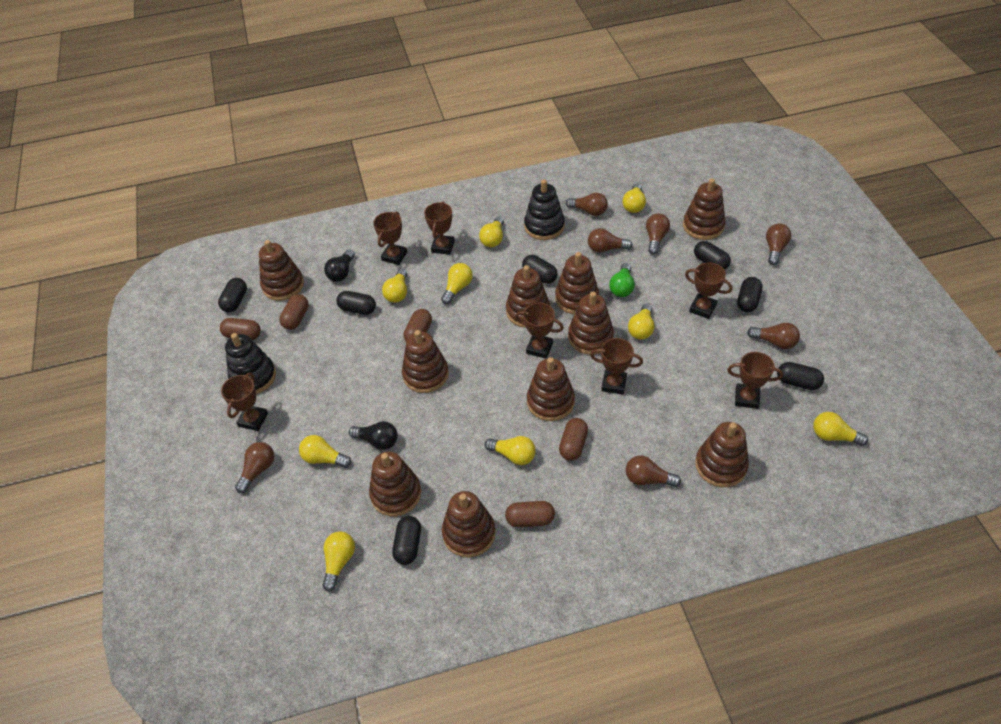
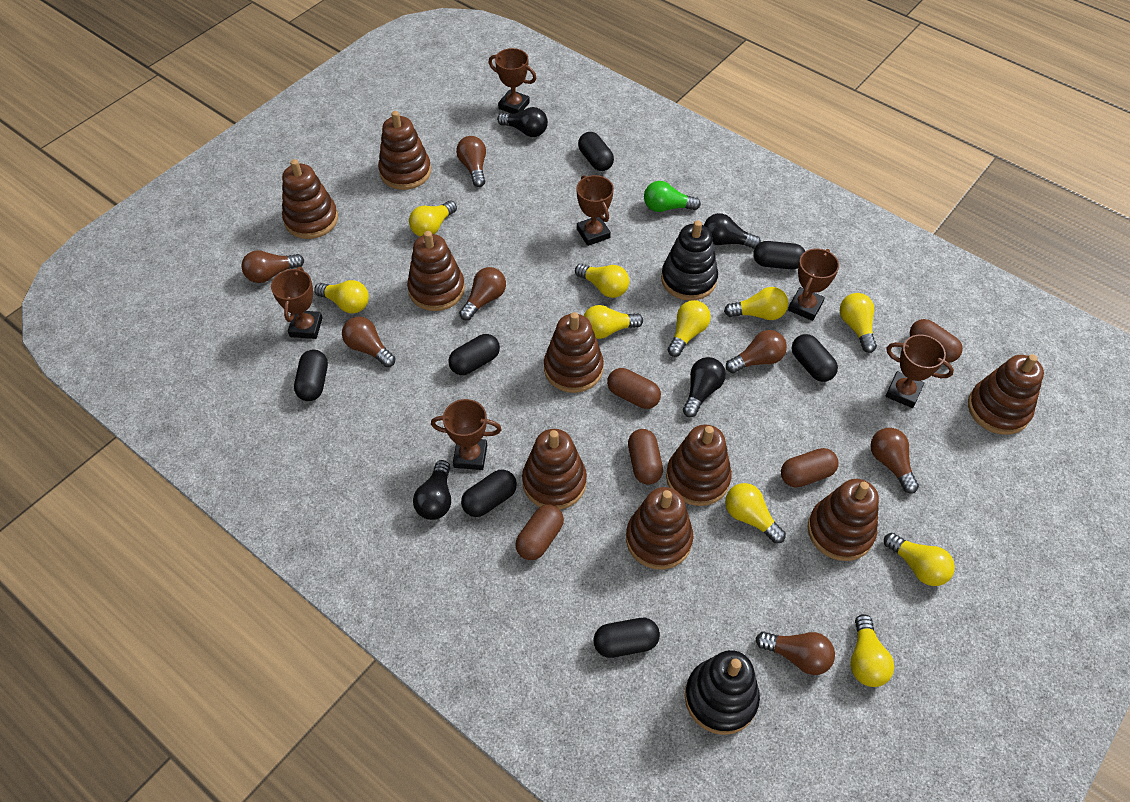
black light bulb: [324,250,355,282] [349,421,398,450] = 2 -> [413,460,451,520] [497,107,548,137] [683,357,726,417] [704,213,761,249] = 4
brown stacking toy: [259,240,304,301] [369,451,421,517] [402,330,449,393] [442,491,495,558] [506,265,550,328] [527,357,575,421] [555,252,599,314] [568,292,614,355] [683,178,726,240] [695,422,749,487] = 10 -> [282,159,338,239] [378,111,431,190] [407,231,465,311] [522,429,587,510] [544,312,604,393] [626,487,694,570] [666,424,732,506] [807,479,879,561] [968,354,1044,435] = 9
brown trophy: [221,373,268,431] [373,212,407,265] [424,202,455,255] [515,303,564,359] [590,338,643,395] [685,262,733,319] [727,352,783,409] = 7 -> [271,267,323,339] [431,399,502,470] [489,48,536,114] [576,175,614,246] [788,248,839,321] [885,334,954,408] = 6
yellow light bulb: [299,435,351,468] [322,531,355,592] [382,269,407,303] [441,263,473,304] [479,217,504,247] [485,436,536,465] [623,183,646,213] [628,303,655,339] [813,412,868,446] = 9 -> [314,280,369,313] [409,201,457,237] [575,264,629,298] [583,305,643,339] [668,300,711,357] [724,287,788,320] [725,483,786,544] [840,293,877,353] [850,614,894,687] [884,533,955,586] = 10

